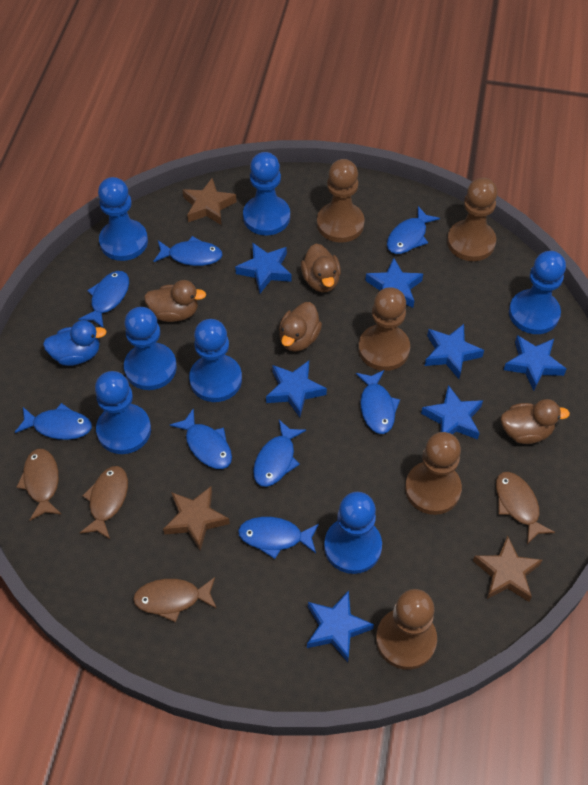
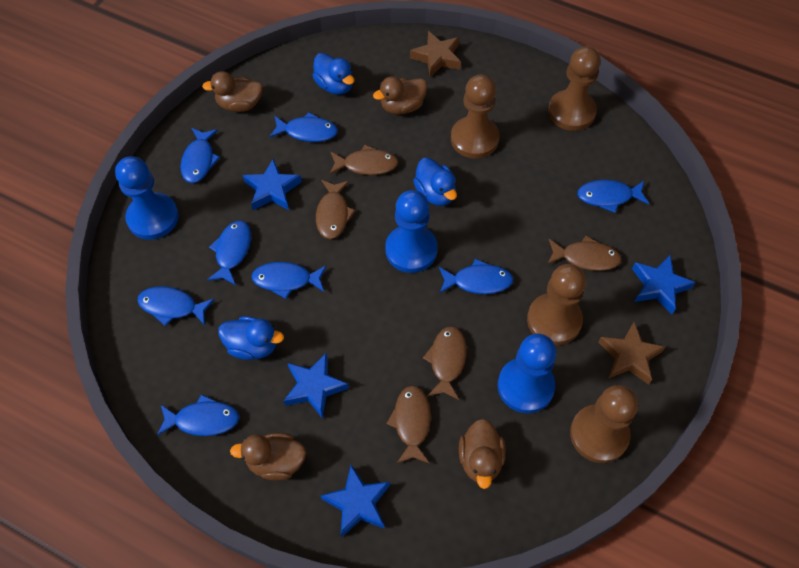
blue duck: [43,320,107,366] = 1 -> [218,316,284,360] [312,53,354,95] [413,158,457,206] = 3
blue pawn: [95,371,151,454] [98,177,148,261] [124,307,177,390] [189,319,242,402] [243,152,290,236] [324,492,382,574] [509,251,566,334] = 7 -> [115,157,179,240] [385,190,438,273] [498,334,556,413] = 3
blue star: [235,242,292,293] [266,361,327,417] [307,591,374,662] [365,258,423,308] [421,385,483,440] [425,324,484,379] [504,335,566,391] = 7 -> [243,159,302,210] [284,353,349,419] [321,465,390,537] [632,255,696,314] = 4
brown fish: [16,449,62,521] [80,466,128,539] [133,577,217,622] [496,472,555,544] = 4 -> [316,180,356,239] [330,145,398,175] [386,385,431,464] [423,326,467,400] [547,236,622,271] = 5
brown pawn: [317,159,365,243] [358,287,410,371] [376,589,437,670] [405,432,462,515] [447,178,498,261] = 5 -> [451,74,499,159] [527,264,586,345] [548,46,601,131] [570,385,638,463] = 4
brown star: [163,486,230,550] [182,178,237,225] [473,536,542,602] = 3 -> [410,31,461,77] [598,322,665,385] = 2

